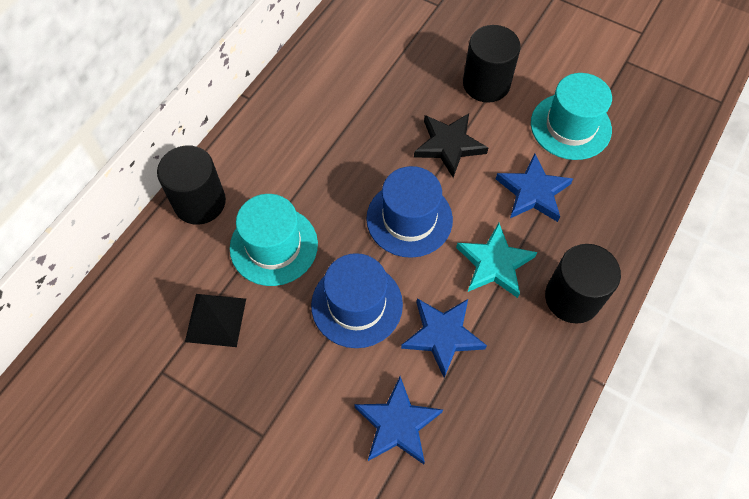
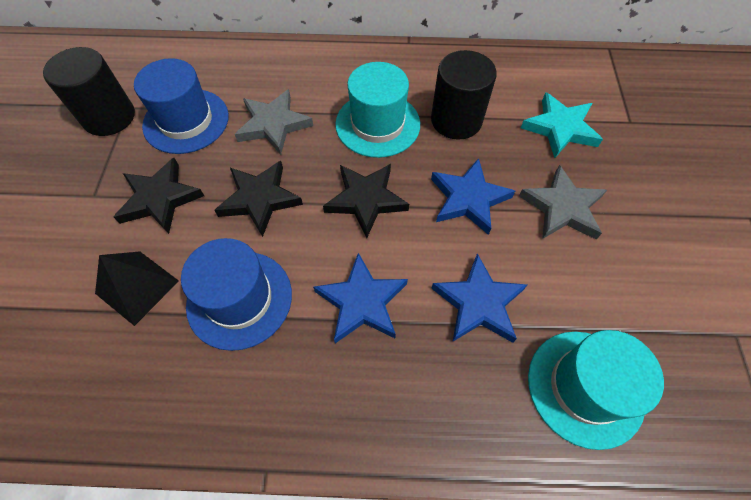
black cylinder: [157,145,226,225] [463,25,521,103] [545,244,621,324] = 3 -> [43,47,135,136] [431,50,497,139] = 2
black star: [414,113,488,178] = 1 -> [114,158,204,234] [214,161,303,237] [323,164,409,238] = 3
grey star: none = 0 -> [235,89,313,155] [519,165,607,240] = 2

